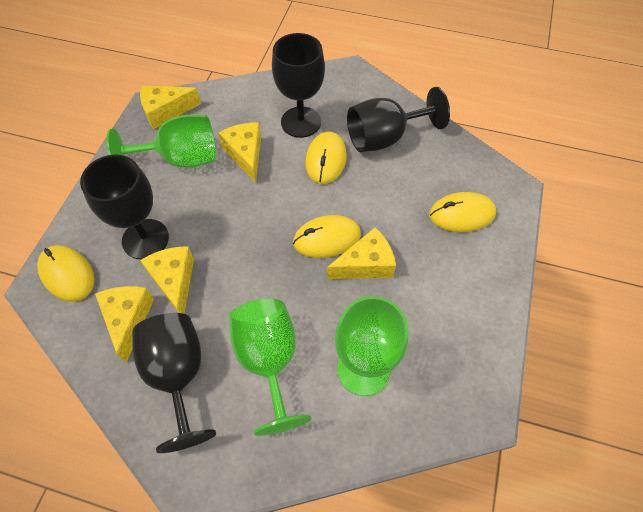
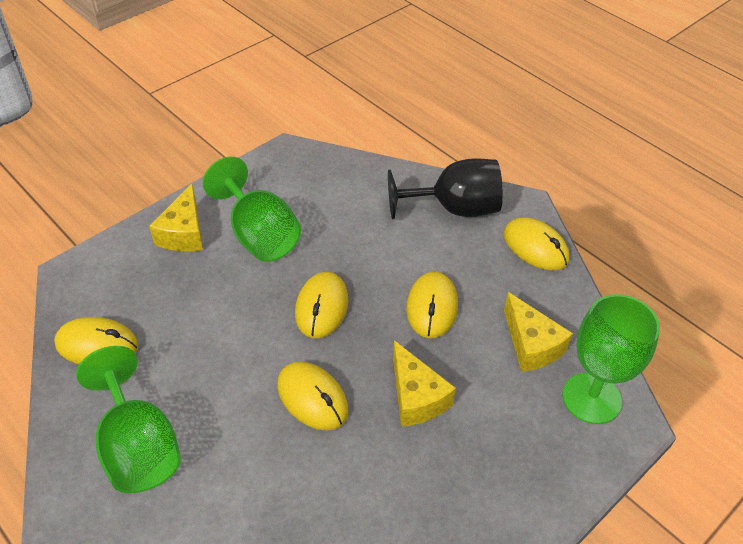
black goblet: [80,154,169,259] [132,313,216,453] [272,33,325,138] [347,87,450,152] = 4 -> [388,158,503,219] = 1
yellow cheese: [95,286,154,363] [140,85,201,129] [140,246,194,314] [218,122,261,183] [327,227,396,279] = 5 -> [149,184,203,251] [393,340,456,427] [504,292,573,372] = 3
yellow mouse: [37,245,95,301] [293,215,361,258] [305,132,347,184] [429,192,496,232] = 4 -> [54,317,138,364] [277,362,348,431] [295,272,349,338] [406,272,458,338] [504,217,570,271] = 5

